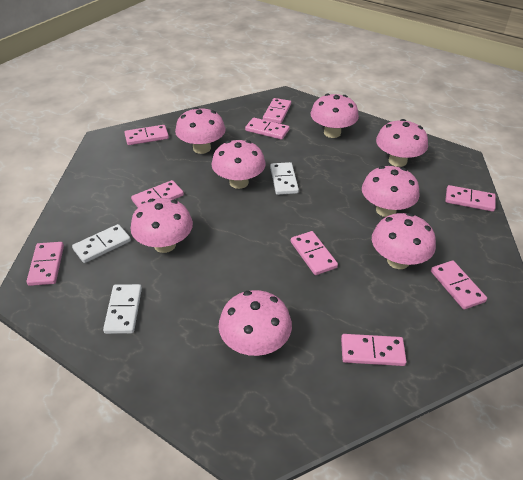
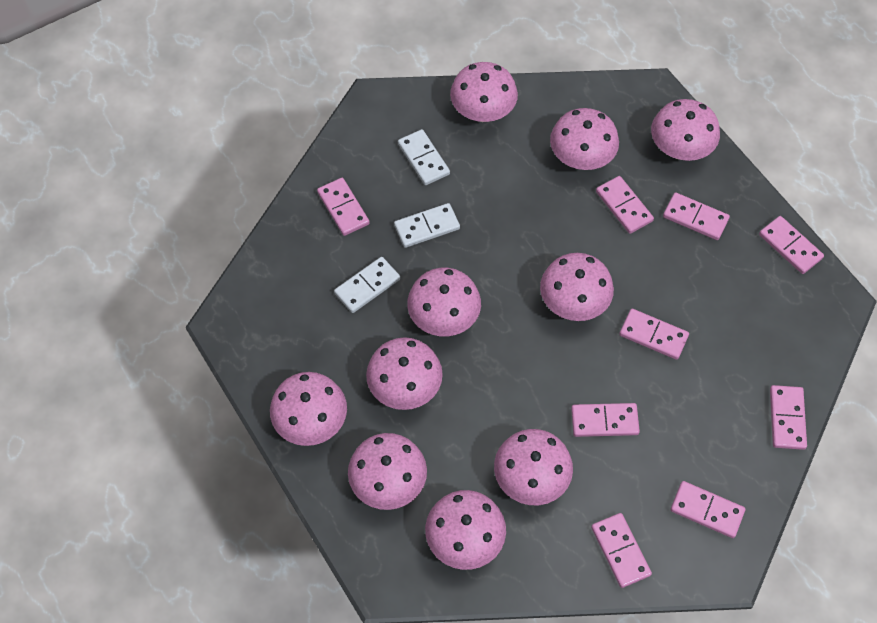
pink mushroom: [131,198,193,253] [175,107,226,154] [212,140,265,189] [218,290,292,356] [311,94,359,138] [362,166,420,217] [372,213,436,269] [376,119,428,167] = 8 -> [270,372,347,446] [348,433,427,510] [366,337,443,410] [407,268,481,336] [425,490,506,570] [450,62,518,122] [494,429,573,505] [540,253,614,321] [550,108,619,170] [651,99,720,161] = 10

